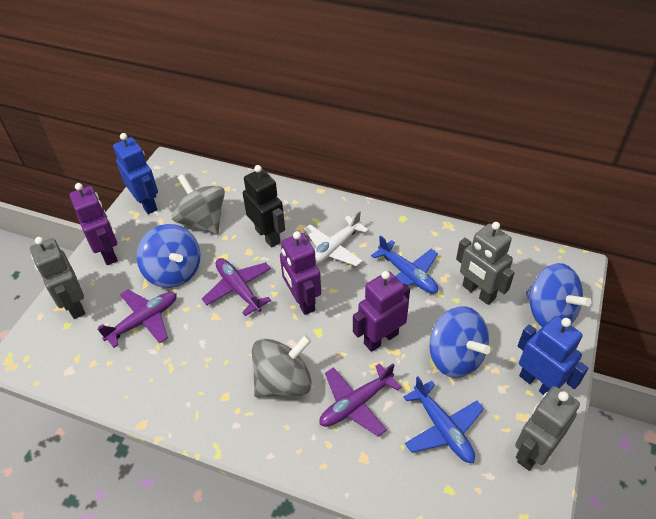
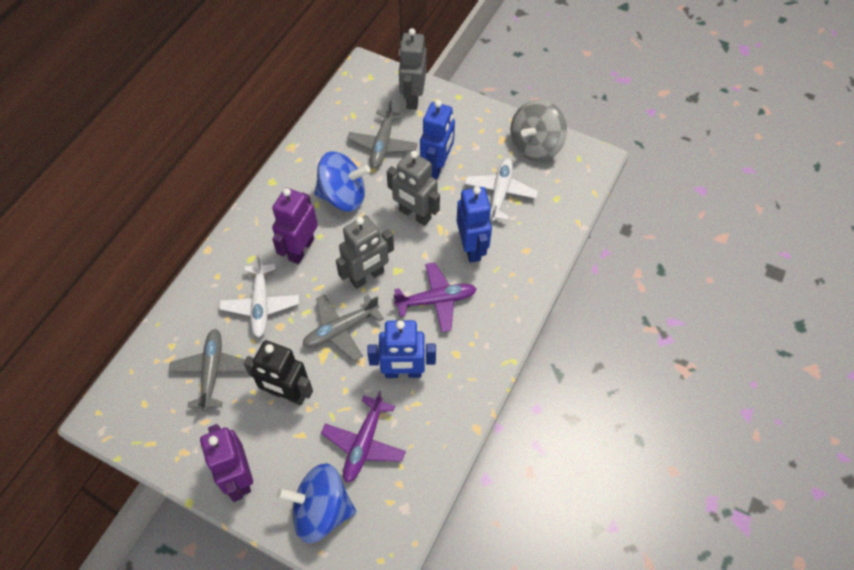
blue plane: [371,235,438,294] [403,376,484,463] = 2 -> none = 0
blue robot: [113,133,158,214] [517,316,589,395] = 2 -> [367,320,436,378] [420,100,455,179] [457,186,492,263] = 3
blue spinning top: [137,224,201,288] [429,306,491,378] [526,263,592,327] = 3 -> [276,463,356,543] [314,152,370,211] = 2
grey plane: none = 0 -> [168,329,247,411] [303,294,384,361] [347,100,418,168] = 3
grey spinning top: [172,174,225,235] [252,335,312,398] = 2 -> [510,100,567,162] = 1
purple plane: [98,289,177,348] [202,258,271,316] [319,363,401,437] = 3 -> [321,391,406,483] [393,262,477,332] = 2
purple robot: [69,183,118,265] [280,231,321,315] [353,271,410,352] = 3 -> [200,424,253,502] [272,188,318,264] = 2
white plane: [304,210,369,266] = 1 -> [219,254,299,338] [465,158,538,221] = 2

